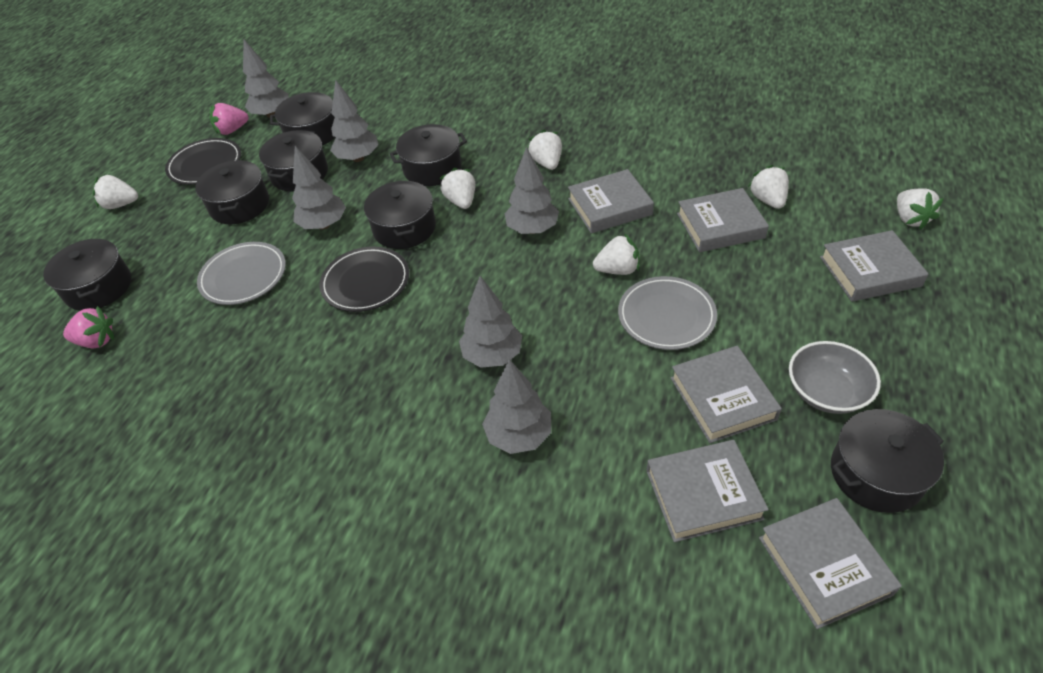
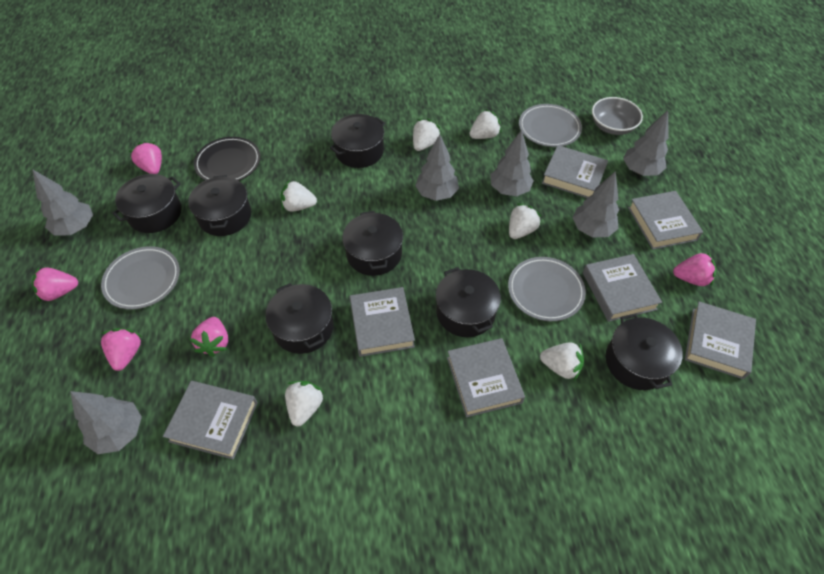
black plate: [165,138,241,185] [319,247,409,312] = 2 -> [194,137,261,181] = 1
grey book: [568,169,654,234] [646,440,769,542] [671,346,782,443] [677,188,769,252] [759,498,902,629] [820,230,929,302] = 6 -> [163,381,258,459] [350,287,415,357] [447,338,525,417] [542,145,608,198] [583,254,662,322] [628,191,703,250] [685,301,756,379] = 7
grey plate: [197,242,286,305] [618,276,717,350] = 2 -> [101,246,180,310] [508,257,586,321] [519,104,582,147] = 3
pink strawberry: [63,306,114,348] [210,103,248,135] = 2 -> [32,267,78,302] [101,328,142,371] [129,142,162,174] [190,317,228,357] [673,252,716,286] = 5

